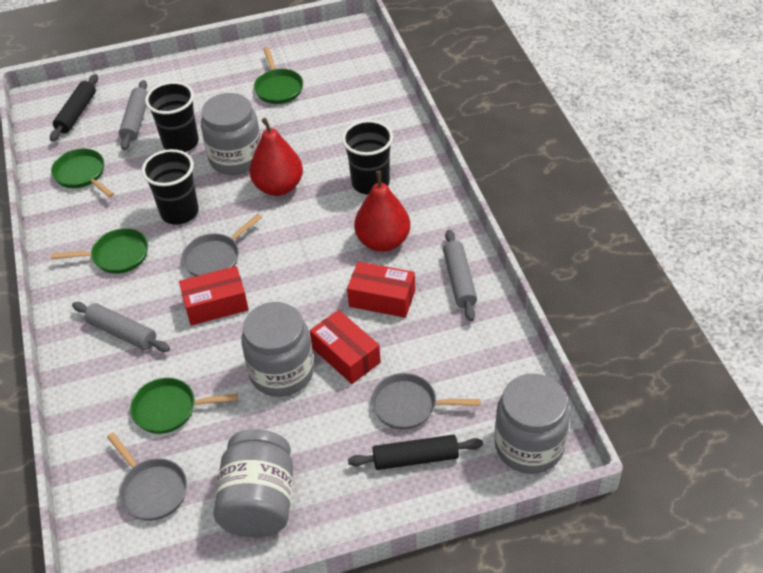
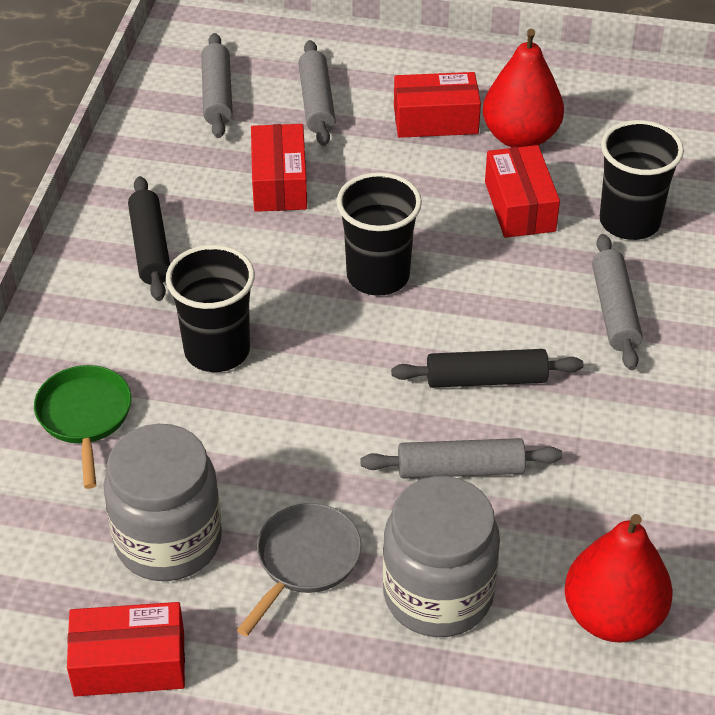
green pan: [51,149,114,197] [51,228,148,274] [130,378,238,434] [254,47,303,104] = 4 -> [34,365,131,489] = 1
grey jar: [201,93,261,175] [214,429,293,537] [241,302,314,397] [495,374,570,474] = 4 -> [104,424,222,581] [383,476,500,637] = 2
grey pan: [107,433,187,521] [181,214,262,276] [371,373,481,429] = 3 -> [237,503,362,636] = 1
grey rolling pin: [72,302,170,352] [119,80,148,150] [443,230,477,321] = 3 -> [201,33,233,138] [298,40,336,146] [360,438,563,479] [592,234,642,370] = 4
red box: [179,266,249,326] [310,310,381,384] [347,261,415,318] = 3 -> [67,602,185,697] [251,124,307,212] [394,72,481,138] [485,145,560,238] = 4

